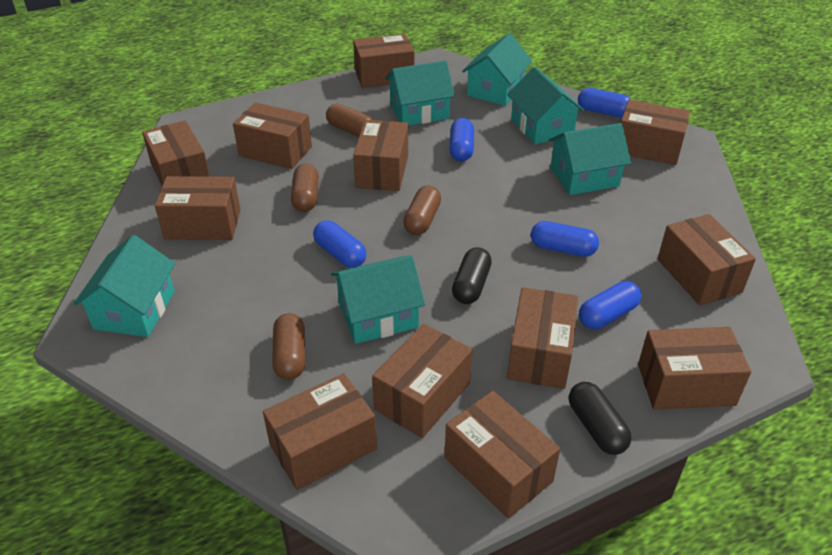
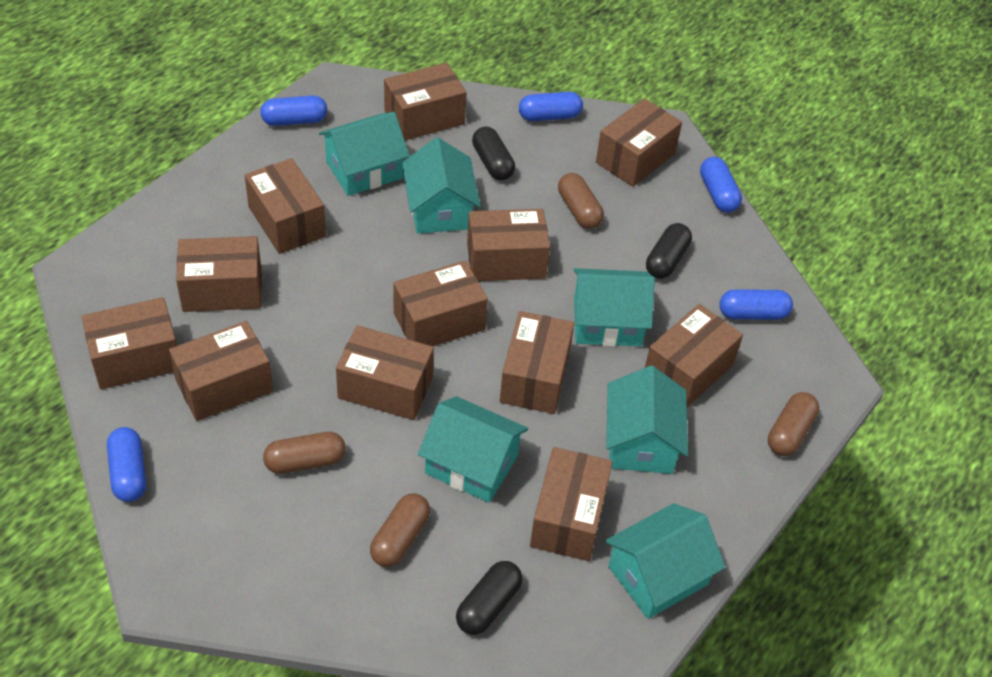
black capsule: [452,247,492,304] [569,382,632,455] = 2 -> [456,561,522,635] [472,127,515,180] [646,223,692,279] = 3

